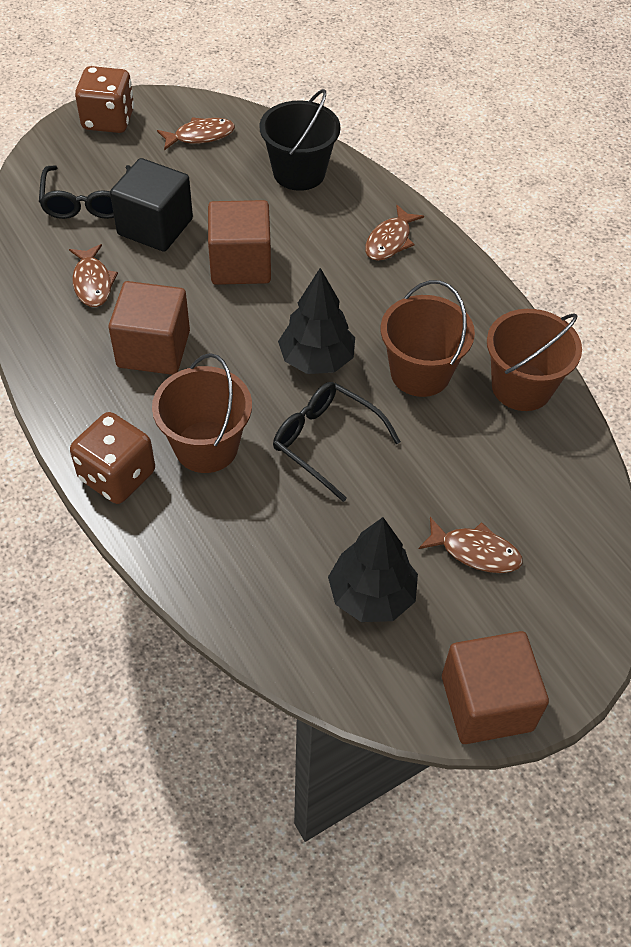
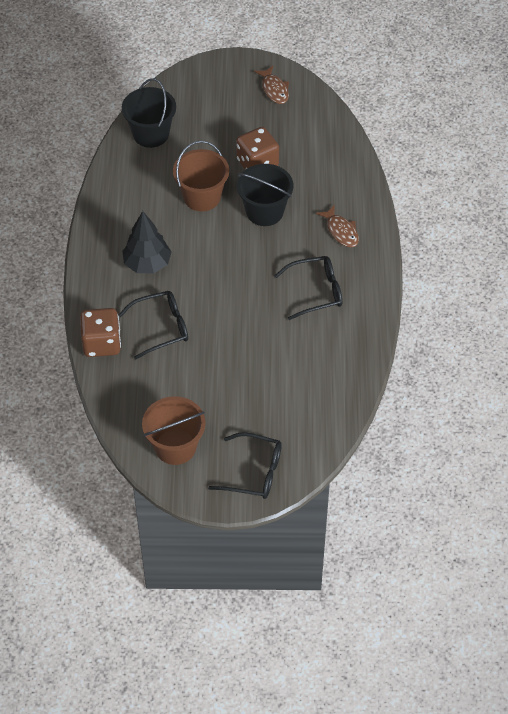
black bucket: [259,89,341,191] = 1 -> [122,78,176,148] [237,164,294,226] = 2
black cube: [110,158,193,252] = 1 -> none = 0
black glasses: [39,165,131,219] [273,382,401,502] = 2 -> [118,291,188,360] [208,432,282,499] [274,256,342,320] = 3
black tree: [278,268,355,374] [328,517,418,622] = 2 -> [122,211,172,273] = 1
brown bucket: [152,353,252,473] [381,280,475,397] [487,309,582,411] = 3 -> [142,396,206,465] [173,140,229,211] = 2
brown cube: [109,281,190,375] [208,200,271,285] [442,631,549,744] = 3 -> none = 0
brown fish: [69,244,118,307] [157,117,235,150] [365,205,424,261] [419,517,523,573] = 4 -> [254,66,289,104] [316,205,359,248] = 2

